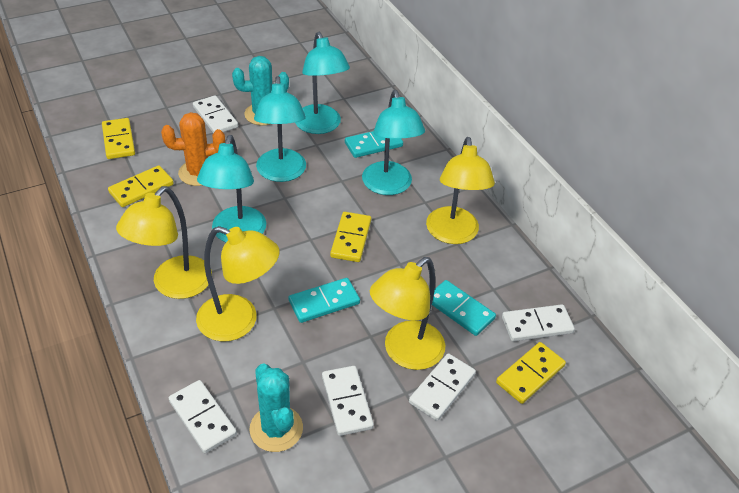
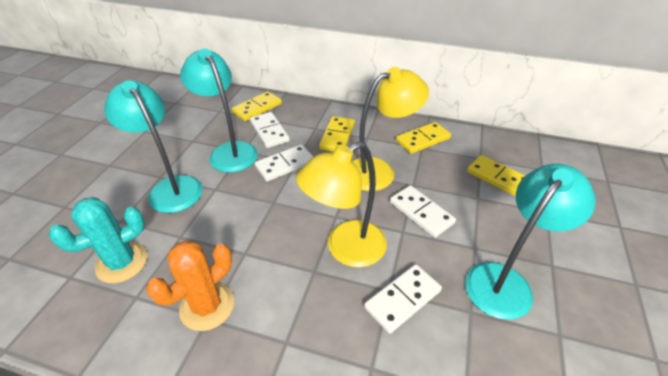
turquoise cactus: [232,56,289,126] [249,364,303,452] = 2 -> [49,197,147,283] = 1
turquoise domino: [288,278,360,323] [345,131,403,158] [432,280,496,336] = 3 -> none = 0
turquoise lamp: [197,135,266,242] [254,76,306,182] [295,32,350,134] [362,90,425,195] = 4 -> [104,80,203,213] [180,49,258,172] [465,164,596,320] = 3
white domino: [169,380,237,453] [193,95,238,133] [322,366,374,436] [409,353,476,421] [502,304,575,341] = 5 -> [250,112,290,148] [255,144,313,181] [364,264,442,334] [390,185,456,238] = 4
yellow lamp: [116,186,212,299] [196,226,280,342] [370,257,445,370] [426,137,495,244] = 4 -> [296,142,387,267] [352,67,429,191] = 2

